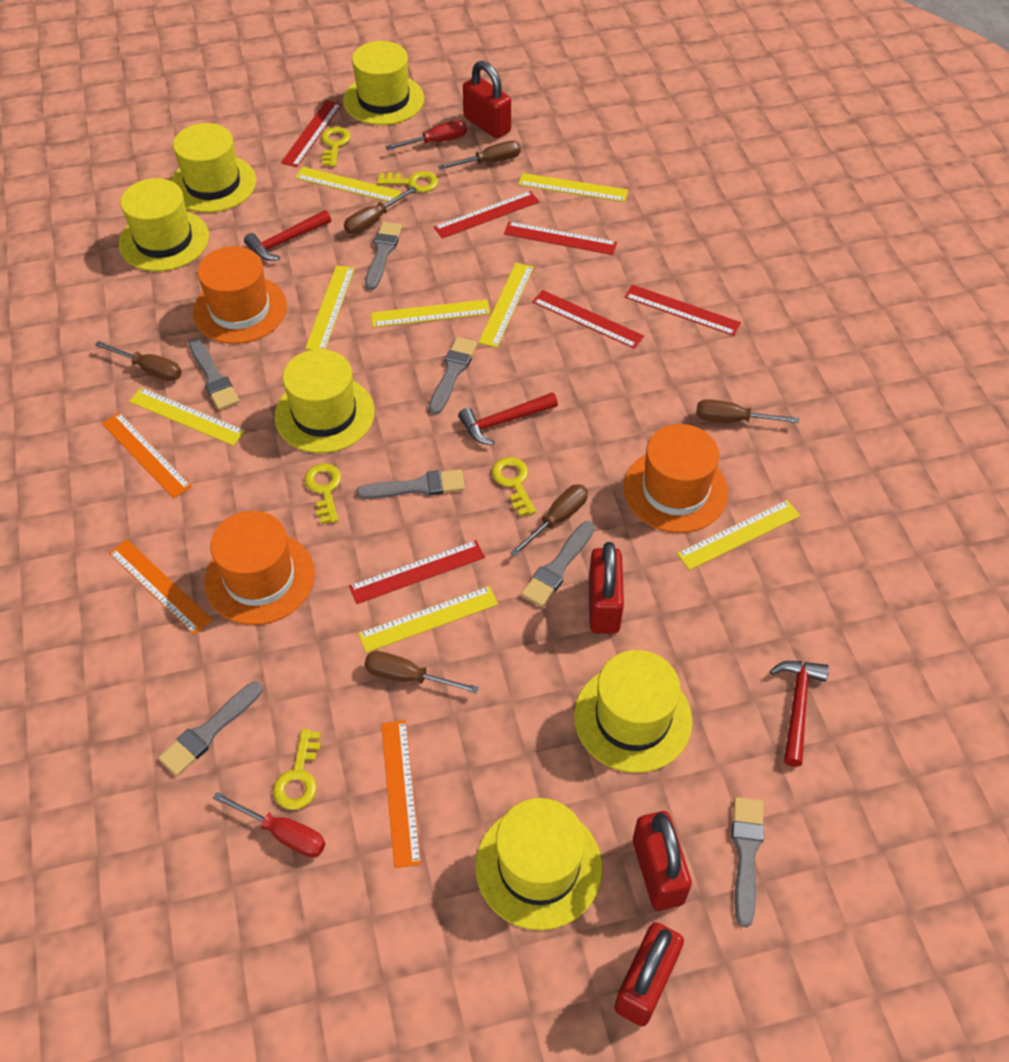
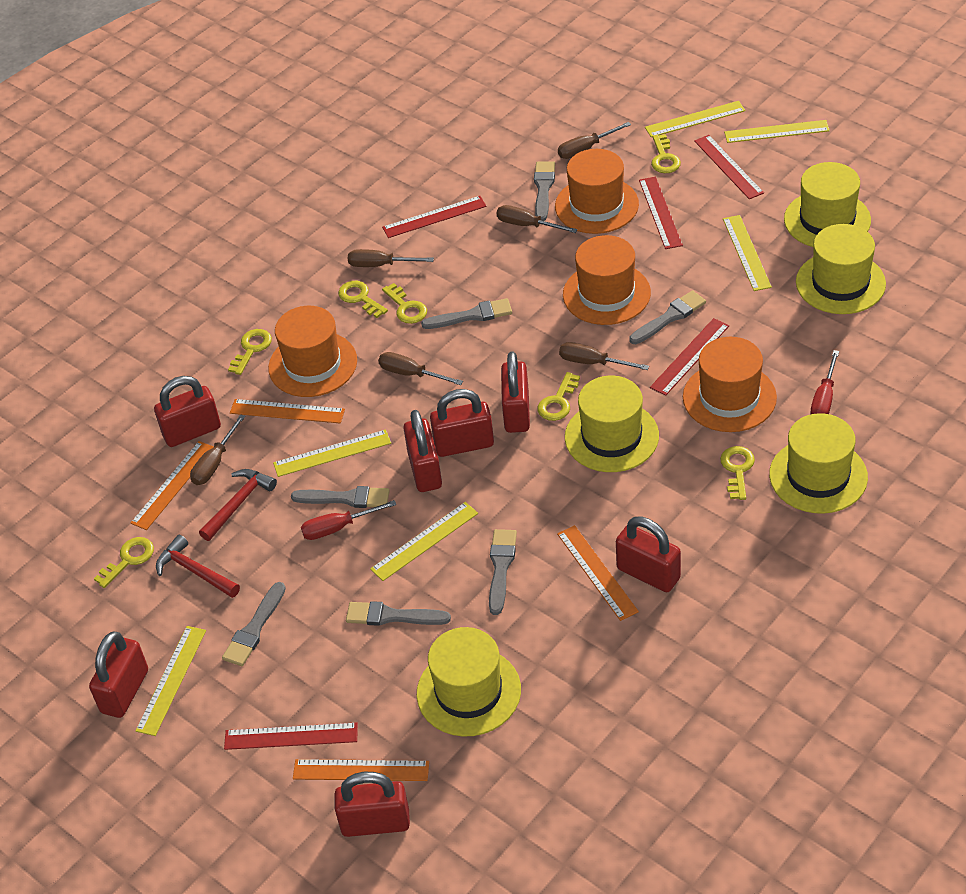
orange hat: [193,246,287,344] [204,511,315,625] [623,424,728,533] = 3 -> [268,306,357,397] [555,149,639,234] [563,235,651,325] [683,337,777,432] = 4
orange ruler: [102,412,192,498] [109,539,212,635] [381,720,421,868] = 3 -> [131,441,213,530] [230,399,345,423] [293,759,429,781] [557,525,639,621] = 4
red hammer: [244,210,331,261] [458,392,558,445] [770,661,829,767] = 3 -> [156,535,240,598] [199,469,277,541] = 2
red padlock: [463,61,511,138] [589,542,624,634] [614,922,684,1026] [633,811,692,911] = 4 -> [89,631,148,718] [154,376,221,447] [334,772,410,837] [403,410,442,492] [430,389,494,457] [501,352,530,433] [616,517,681,592] = 7
red ruler: [281,100,342,167] [349,540,485,604] [434,191,539,239] [504,222,617,255] [532,290,644,349] [625,285,741,336] = 6 -> [224,722,358,750] [382,196,487,238] [639,177,683,249] [650,318,729,396] [694,135,764,199] = 5
yellow hat: [119,178,209,271] [171,123,256,213] [274,349,375,453] [343,41,424,125] [475,798,602,930] [574,650,692,773] = 6 -> [417,627,521,737] [565,376,659,472] [769,413,868,514] [784,162,871,247] [796,224,886,314] = 5
yellow key: [273,729,321,810] [304,463,341,524] [321,127,351,167] [377,171,438,192] [492,457,536,517] = 5 -> [94,537,154,588] [228,329,272,375] [338,281,388,318] [382,283,427,324] [538,372,580,421] [651,134,681,173] [720,446,755,500] = 7
yellow ruler: [129,387,245,446] [295,167,401,202] [305,265,355,350] [358,586,498,653] [371,299,490,327] [478,263,534,348] [518,173,628,202] [677,500,801,570] = 8 -> [135,626,206,736] [273,429,391,477] [370,502,478,581] [645,101,745,137] [723,215,772,291] [724,120,830,143] = 6

